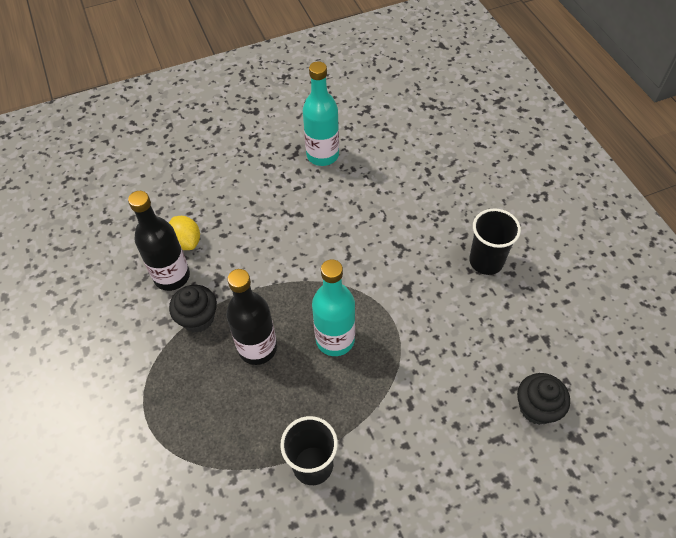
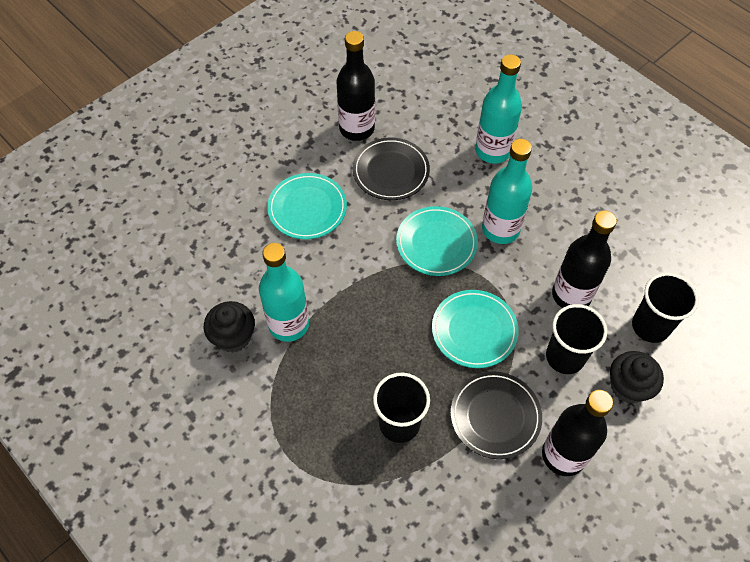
black bottle: [128,191,190,291] [226,269,277,365] = 2 -> [336,31,375,141] [542,390,613,476] [552,210,617,308] = 3
black cup: [280,416,338,485] [469,208,521,275] = 2 -> [373,373,430,443] [546,304,607,374] [632,273,699,343] = 3
black plate: none = 0 -> [353,138,430,200] [450,372,542,459] = 2
turquoise bottle: [303,61,339,166] [312,259,355,356] = 2 -> [259,243,309,342] [475,54,522,164] [482,139,532,244] = 3
turquoise plate: none = 0 -> [267,173,347,239] [396,206,478,276] [432,290,519,368] = 3
yellow lemon: [169,216,200,250] = 1 -> none = 0

